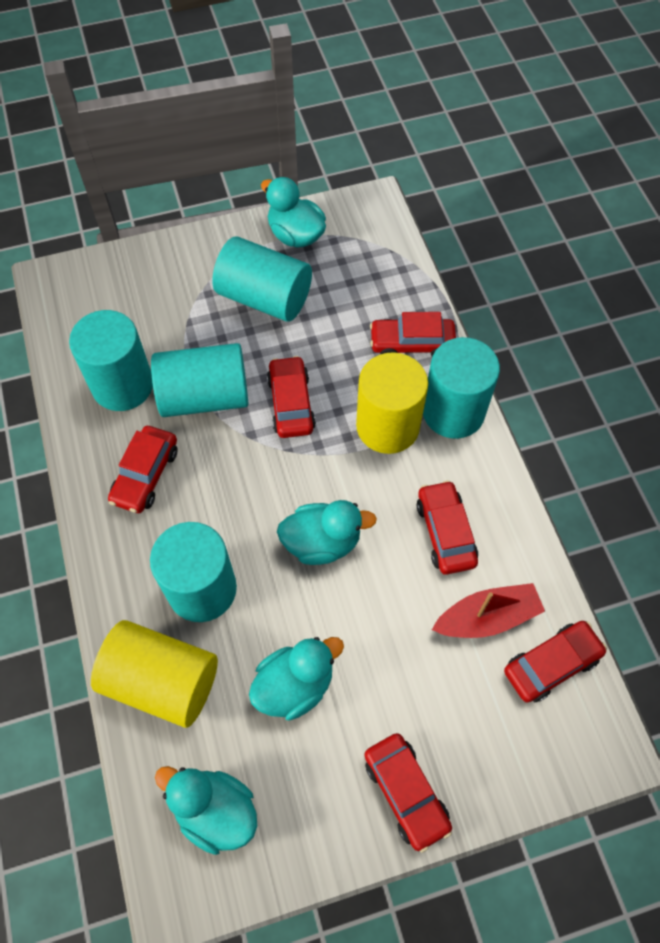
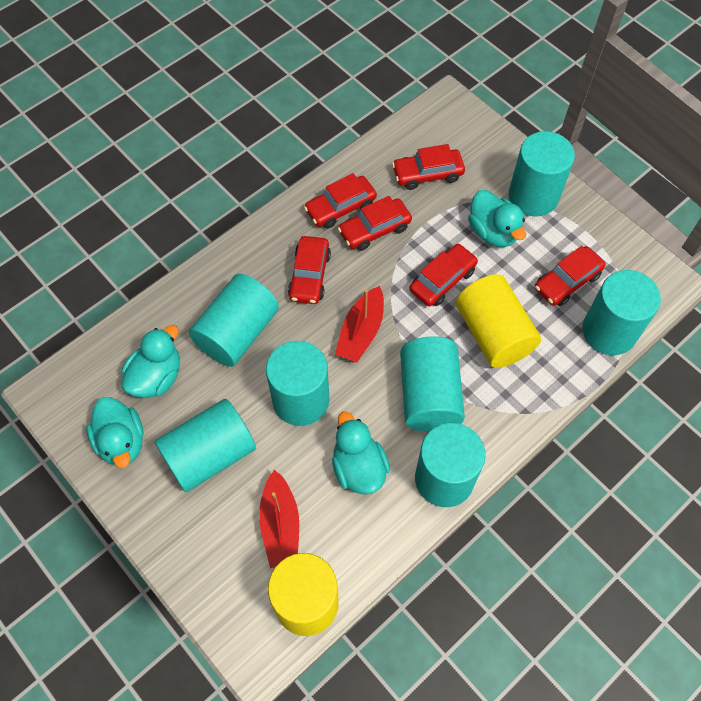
red boat: [432,583,545,638] = 1 -> [259,470,299,568] [335,286,384,362] = 2
turquoise cylinder: [69,310,153,411] [150,522,237,622] [151,343,248,417] [212,236,312,322] [423,337,500,439] = 5 -> [154,399,256,492] [189,274,279,367] [266,341,329,426] [400,336,465,431] [415,423,485,507] [509,131,575,216] [582,270,661,355] = 7

